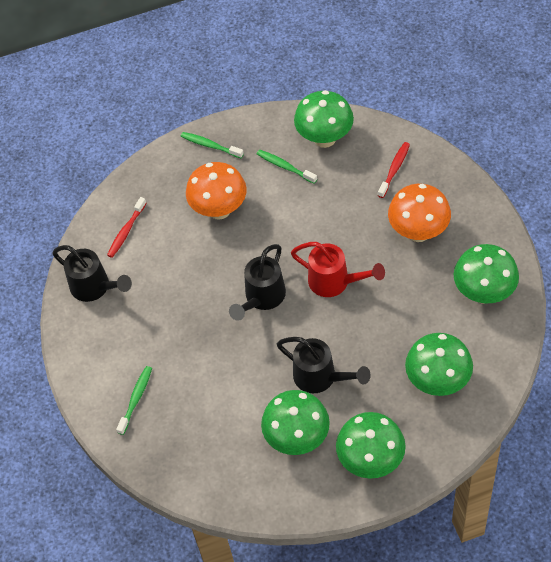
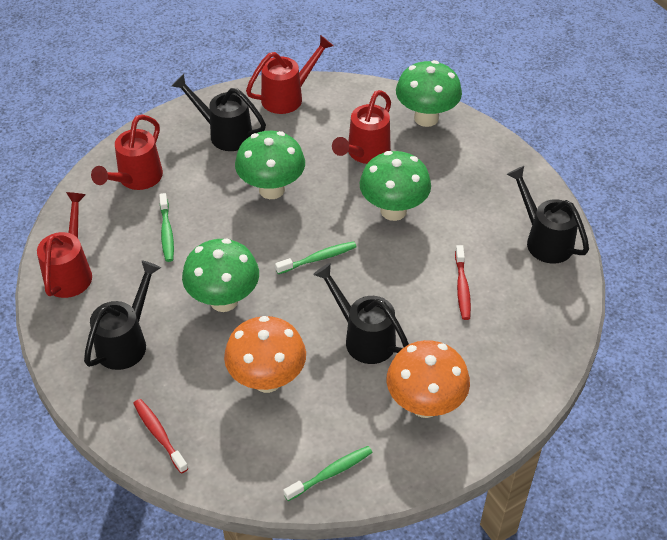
black watering can: [52,245,132,302] [229,244,286,321] [277,337,371,393] = 3 -> [84,261,161,370] [172,74,266,151] [313,263,409,364] [507,166,589,264] = 4
green mushroom: [261,390,330,455] [294,90,354,148] [336,412,406,479] [405,333,473,396] [453,244,519,304] = 5 -> [182,239,259,312] [235,131,305,199] [360,151,431,221] [396,60,462,127] = 4
red watering can: [291,242,385,297] = 1 -> [37,192,92,298] [91,115,163,190] [246,35,333,114] [332,90,391,164] = 4

